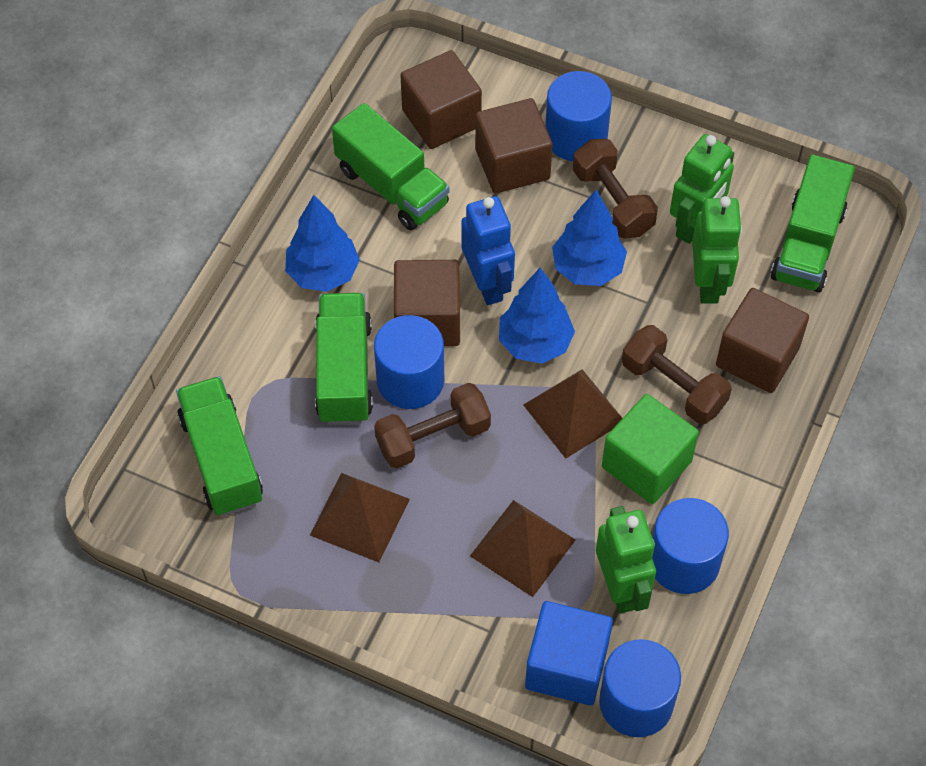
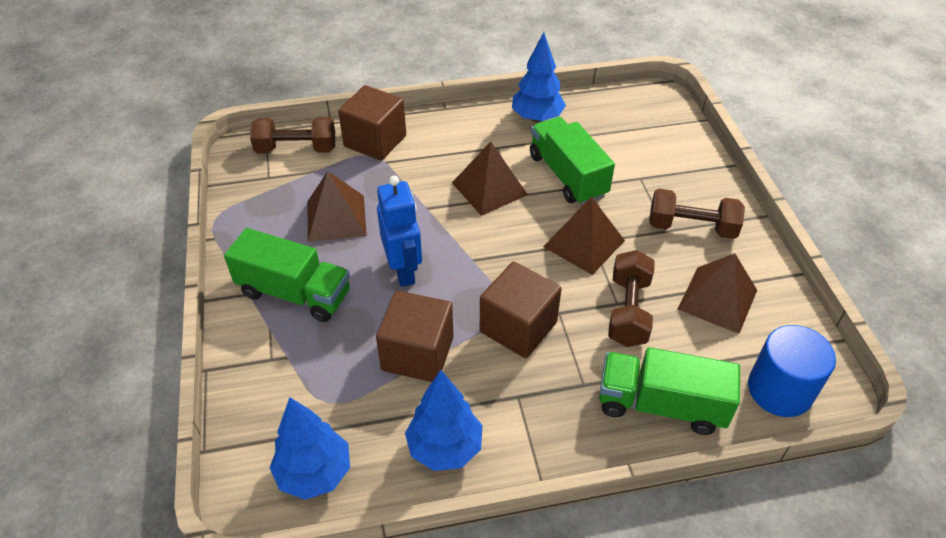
blue cube: [525,601,613,705] = 1 -> none = 0
blue cylinder: [374,315,444,409] [545,71,612,161] [599,639,681,737] [652,498,729,594] = 4 -> [748,325,836,417] = 1
brown cube: [394,260,460,346] [400,50,482,149] [475,98,553,194] [716,288,809,393] = 4 -> [338,85,406,161] [376,291,453,382] [480,261,562,358] = 3
brown pyramid: [310,473,410,562] [470,500,575,597] [523,369,622,458] = 3 -> [308,171,367,242] [452,141,528,216] [543,196,625,275] [678,253,757,334] = 4
green cube: [602,394,699,504] = 1 -> none = 0
green robot: [596,506,656,613] [670,134,734,244] [692,196,742,304] = 3 -> none = 0
green truck: [176,376,263,516] [315,293,373,425] [332,103,450,230] [771,155,855,293] = 4 -> [224,228,350,322] [530,117,615,205] [599,347,740,435] = 3

